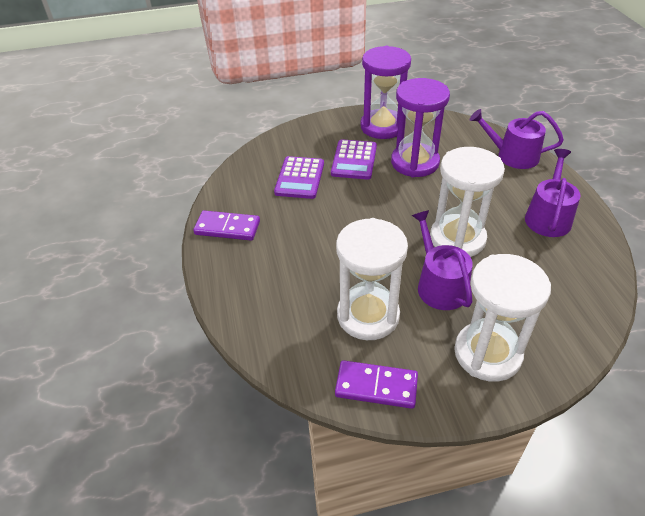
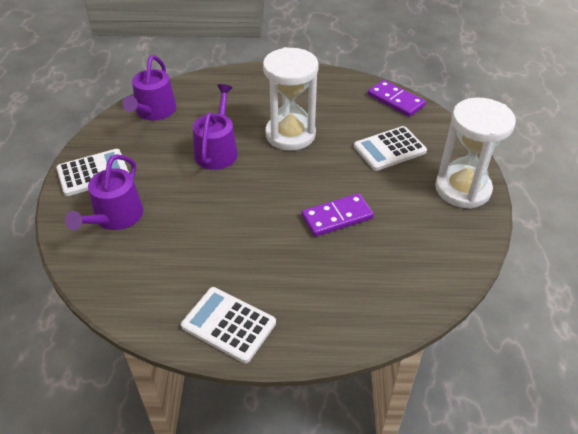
purple calculator: [274,156,324,199] [331,139,377,180] = 2 -> none = 0
purple hourglass: [361,46,411,139] [391,78,450,177] = 2 -> none = 0
white calculator: none = 0 -> [56,149,129,196] [181,287,276,363] [354,126,427,171] = 3
white hourglass: [336,218,408,340] [430,147,505,257] [454,254,551,382] = 3 -> [263,47,319,151] [435,97,516,209] = 2

